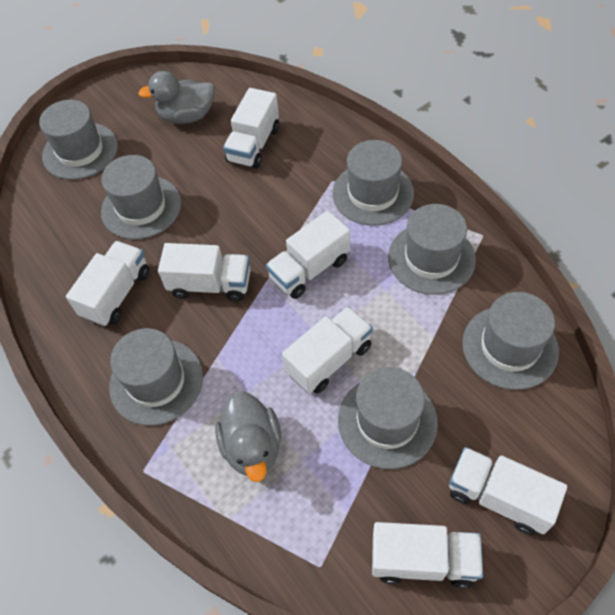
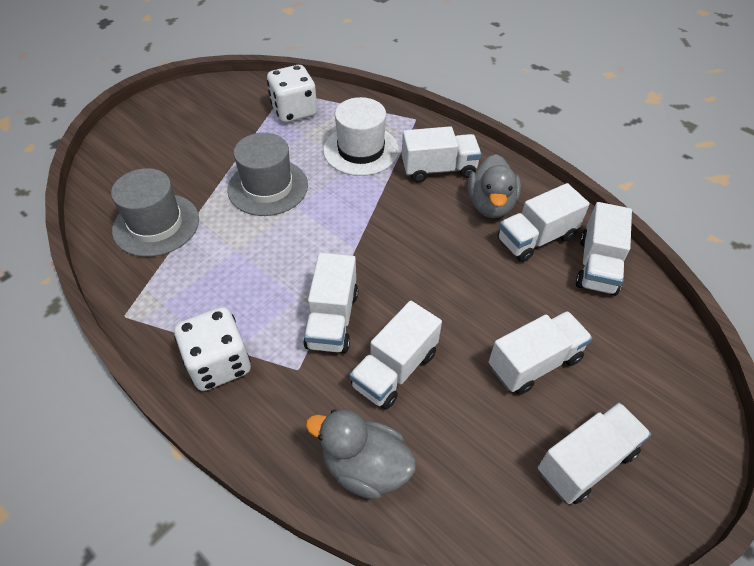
grey hat: [39,100,118,180] [101,155,181,240] [109,328,203,426] [332,140,414,226] [338,367,438,469] [388,204,476,295] [462,292,559,390] = 7 -> [111,168,199,257] [227,133,308,216] = 2
white dice: none = 0 -> [174,307,251,391] [267,65,317,123] = 2
white hat: none = 0 -> [323,97,399,176] = 1

